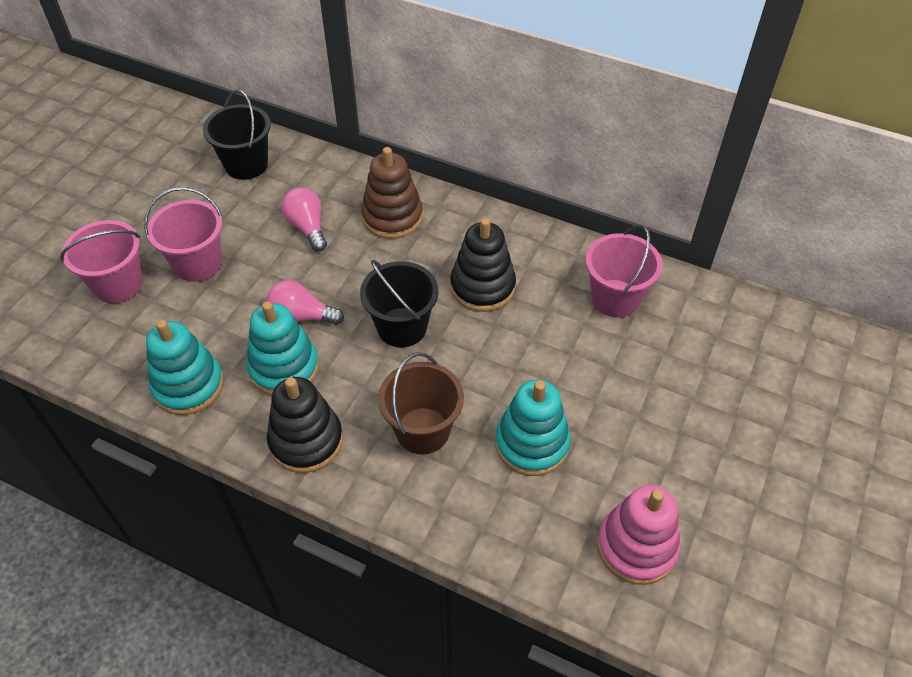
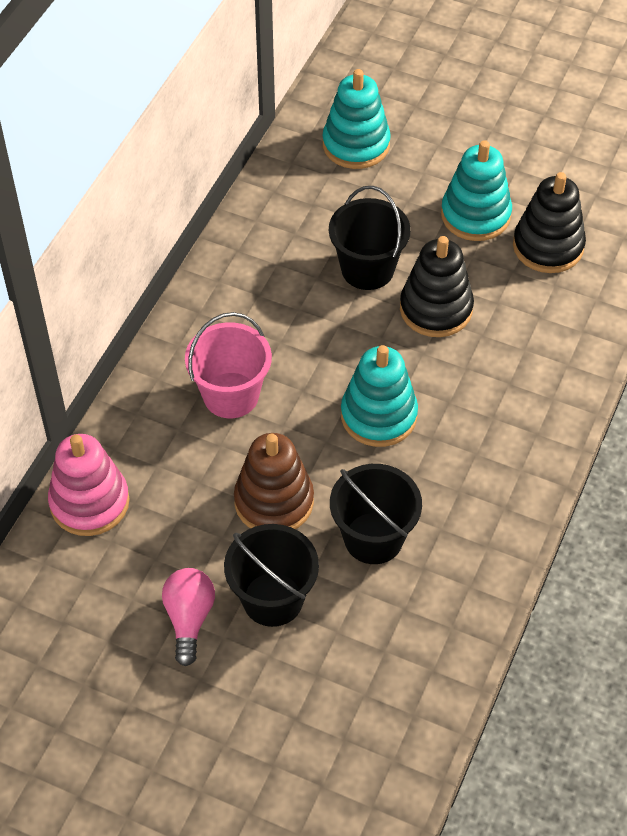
black bucket: [203,89,271,180] [360,260,438,347] = 2 -> [224,524,319,627] [329,186,411,290] [330,464,422,564] = 3
brown bucket: [378,352,464,455] = 1 -> none = 0
pink bucket: [60,220,143,303] [144,187,223,282] [585,224,663,318] = 3 -> [185,312,272,418] = 1
pink light bulb: [266,280,344,325] [282,188,327,252] = 2 -> [162,568,215,666] = 1

